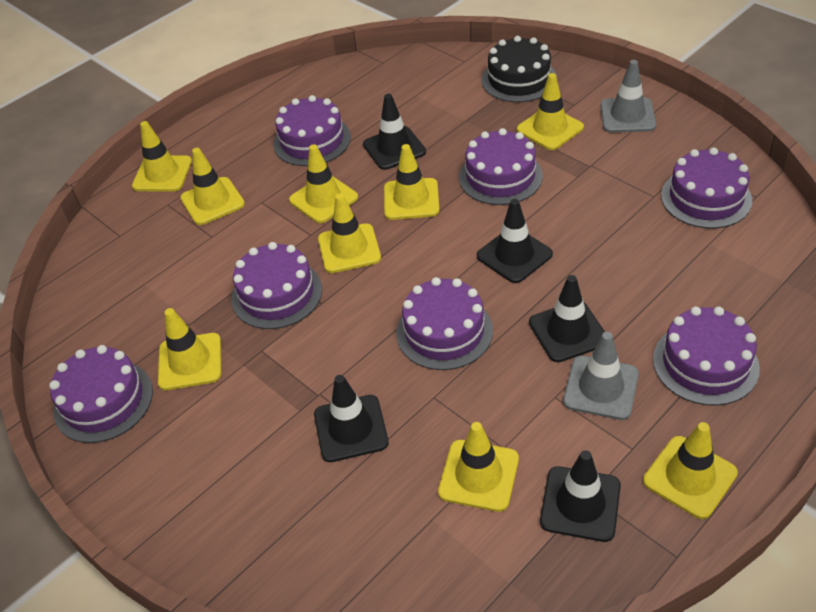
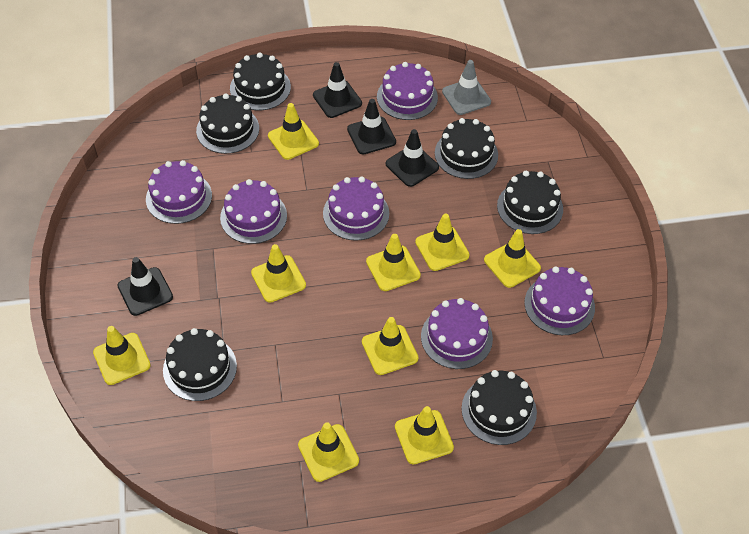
black cake: [482,36,557,102] = 1 -> [163,328,237,401] [196,94,259,154] [230,53,291,110] [435,118,498,179] [461,370,537,445] [497,171,563,234] = 6
black traffic cone: [314,375,389,462] [363,94,426,170] [477,199,553,283] [529,275,605,362] [540,450,621,542] = 5 -> [117,257,173,316] [313,62,362,118] [347,99,396,154] [386,129,439,187] = 4
grey traffic cone: [563,332,639,420] [600,60,656,133] = 2 -> [442,60,491,115] = 1
purple cake: [49,345,153,443] [232,242,322,329] [273,95,351,166] [396,277,493,370] [459,128,543,205] [653,306,760,406] [661,147,752,229] = 7 -> [146,160,212,224] [220,179,287,244] [323,176,389,241] [377,62,438,120] [421,298,493,369] [524,266,595,335] = 6

